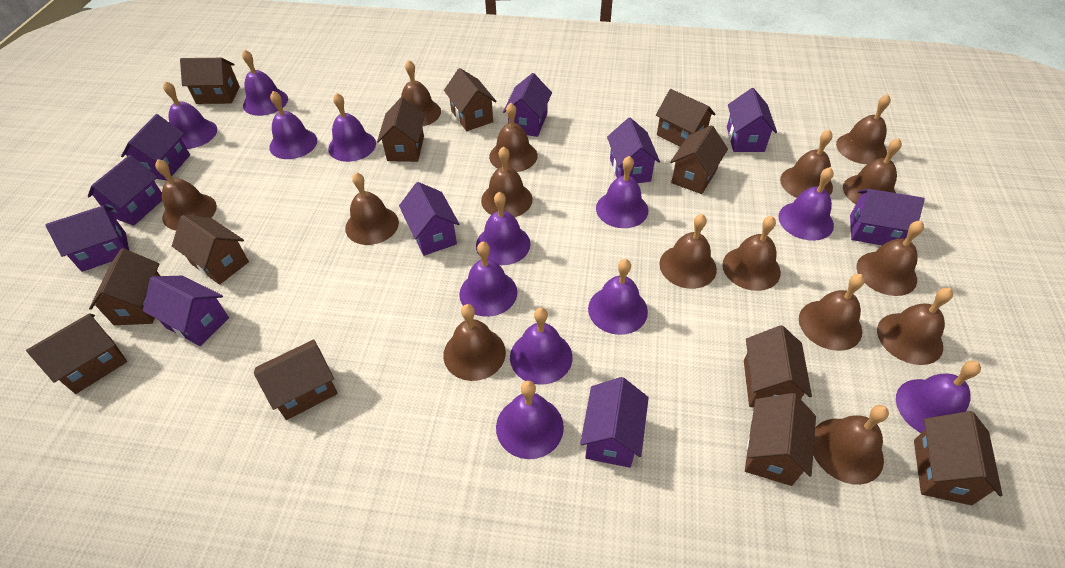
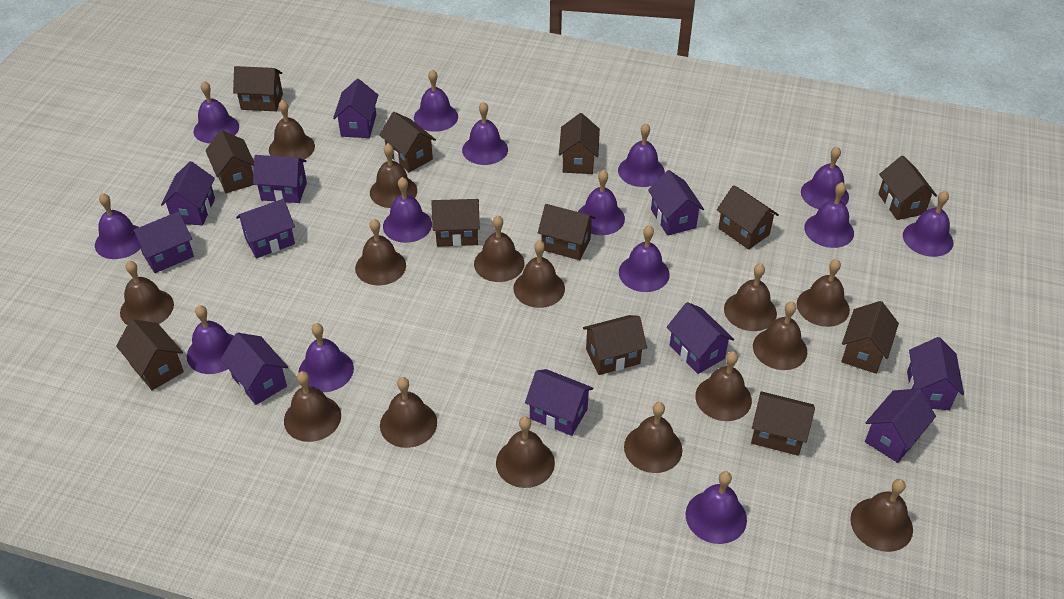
purple bell: [163,81,217,149] [242,49,288,116] [269,91,317,159] [328,93,376,162] [459,242,517,317] [476,192,531,265] [496,381,564,459] [510,308,572,385] [588,259,648,335] [596,156,648,228] [778,167,834,241] [896,361,981,433] = 12 -> [95,193,141,259] [187,305,234,374] [194,81,239,143] [298,323,354,392] [383,177,432,243] [414,69,458,132] [462,102,508,165] [578,170,625,235] [618,123,665,187] [619,225,670,292] [686,471,747,544] [801,146,849,209] [804,182,854,248] [903,191,953,257] = 14
purple house: [45,206,129,272] [88,155,162,226] [121,114,190,181] [143,276,229,346] [399,182,459,256] [503,73,552,137] [580,377,649,468] [607,118,660,183] [727,88,777,152] [850,189,925,245] = 10 -> [132,211,194,273] [161,161,215,226] [221,333,288,405] [236,199,295,258] [253,155,307,203] [333,79,378,138] [525,369,593,436] [648,170,704,236] [667,302,734,374] [865,388,936,463] [907,337,964,410] = 11

